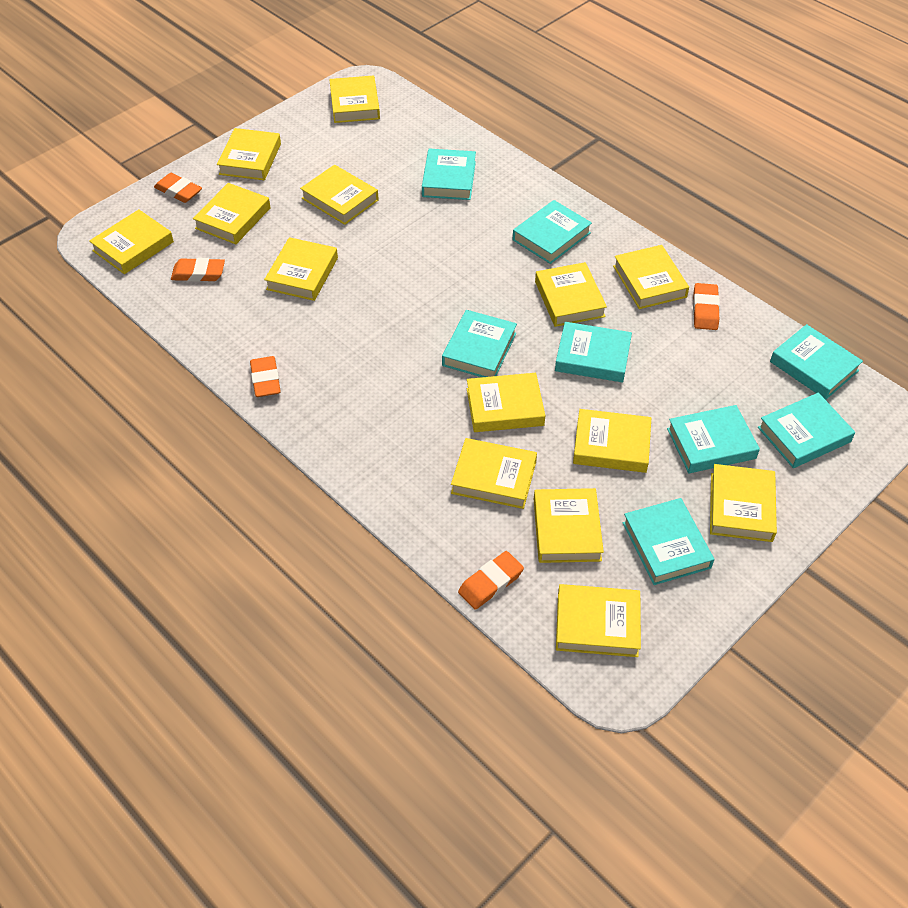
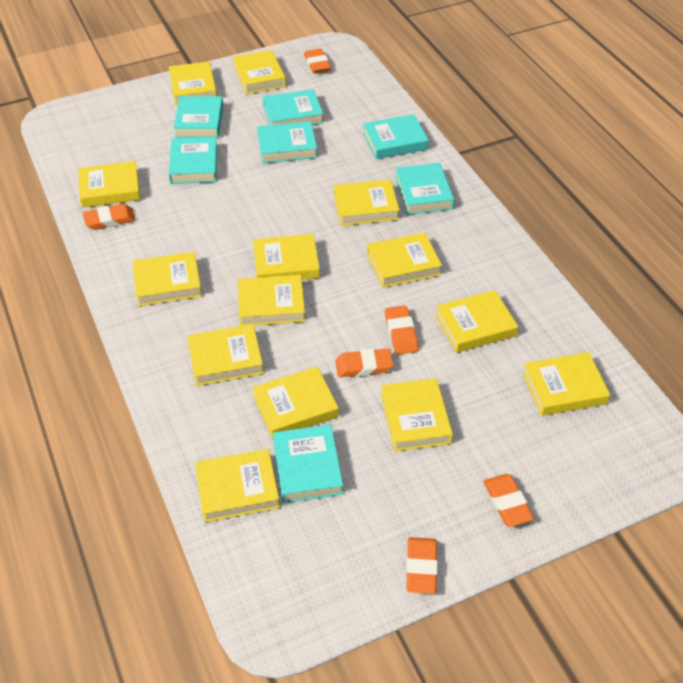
orange eraser: [154,173,202,203] [171,258,225,282] [250,356,281,397] [458,551,524,610] [693,283,720,330] = 5 -> [83,204,136,230] [304,49,331,73] [335,348,393,377] [385,305,418,354] [406,537,438,594] [483,474,534,527] = 6
turquoise book: [422,149,476,200] [442,310,517,377] [513,200,592,264] [555,322,632,382] [623,498,714,585] [667,405,760,473] [758,393,855,468] [770,324,863,400] = 8 -> [169,137,217,184] [173,96,223,138] [257,121,317,163] [263,89,323,125] [273,425,343,503] [363,114,429,159] [395,163,454,215] = 7

